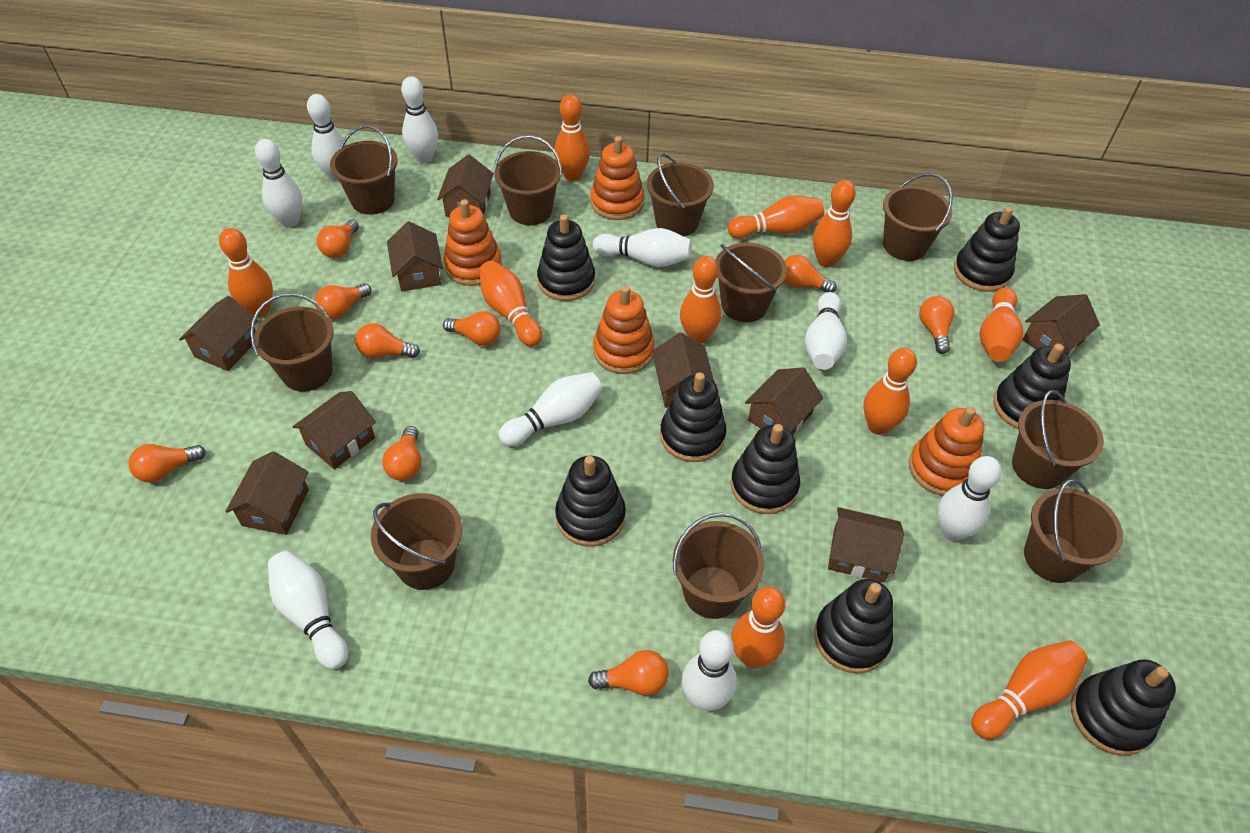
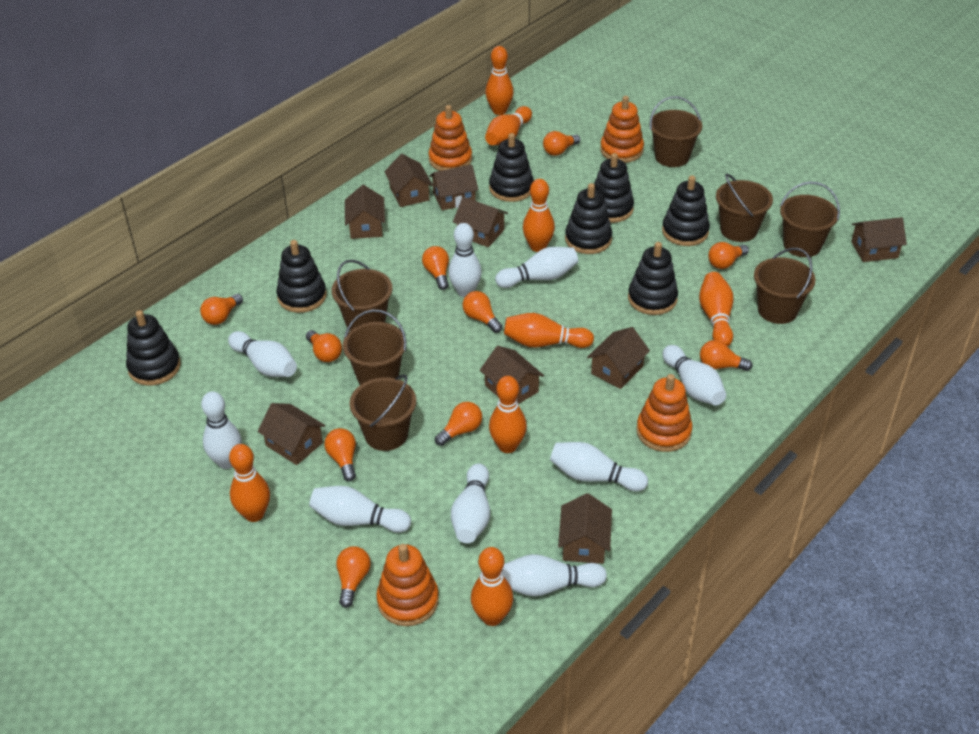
black stacking toy: [537,214,595,301] [555,456,626,547] [660,372,726,462] [731,424,800,514] [814,579,893,673] [954,206,1020,292] [994,344,1071,429] [1071,659,1176,756] = 8 -> [126,310,181,386] [276,240,327,313] [489,133,534,202] [565,183,612,254] [594,153,634,223] [628,242,678,315] [662,175,710,246] = 7
brown bucket: [250,293,333,391] [330,125,398,215] [371,493,462,590] [494,135,562,225] [647,153,714,236] [673,513,765,619] [715,243,787,322] [883,173,953,261] [1012,390,1104,489] [1024,479,1123,583] = 10 -> [332,260,393,331] [343,310,407,385] [350,374,416,451] [649,96,702,167] [716,174,773,242] [754,248,815,324] [780,182,840,257] = 7
orange bowling pin: [219,228,273,317] [479,261,542,347] [554,94,590,181] [680,256,721,344] [728,195,824,239] [731,587,785,668] [813,180,856,267] [864,348,917,435] [971,640,1088,739] [979,288,1024,362] = 10 -> [229,444,270,522] [471,547,513,626] [485,46,514,115] [485,106,532,145] [489,376,527,453] [504,313,594,348] [523,179,555,252] [699,272,734,347] = 8
orange light bulb: [128,444,206,483] [315,283,372,319] [317,220,359,258] [355,323,420,358] [382,426,422,481] [443,311,501,346] [588,650,669,696] [784,255,837,292] [919,296,954,354] = 9 -> [200,294,243,325] [306,330,342,362] [324,428,356,481] [336,546,371,608] [422,246,449,290] [435,402,482,446] [462,291,502,333] [543,131,580,156] [700,340,752,371] [708,242,749,269] = 10

